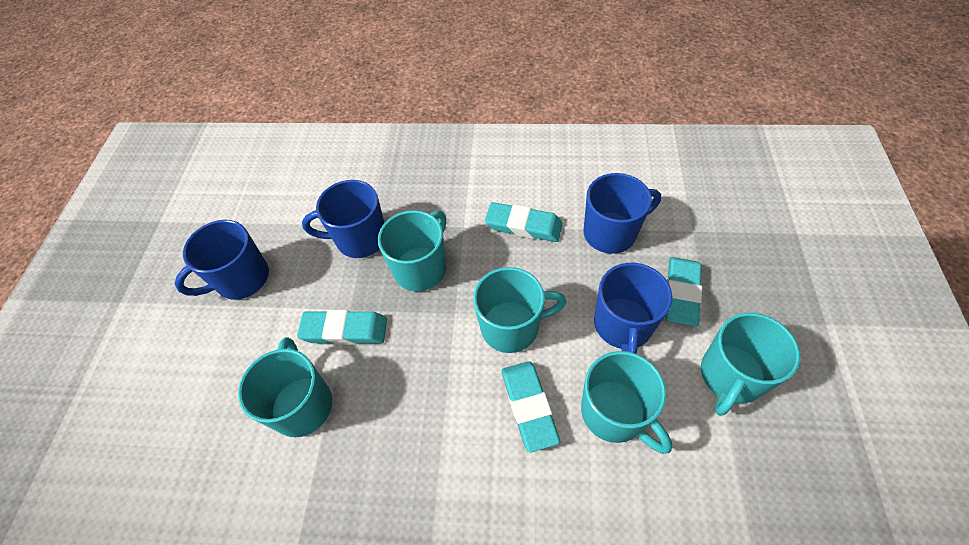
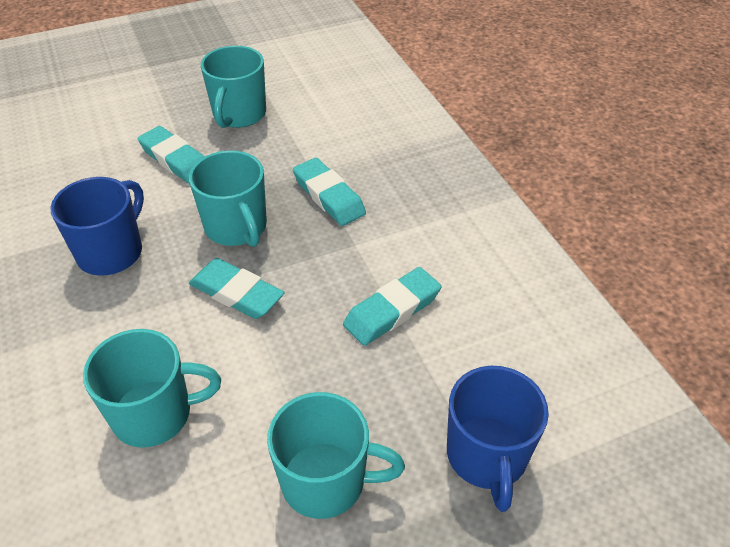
blue mug: [175,220,269,300] [302,180,384,258] [583,173,661,254] [594,263,672,354] = 4 -> [50,177,144,276] [447,366,549,512] = 2
turquoise mug: [238,337,332,437] [378,210,446,292] [473,267,566,353] [581,351,672,454] [701,313,800,416] = 5 -> [83,329,221,448] [189,150,267,247] [201,46,266,128] [267,392,405,519] = 4

